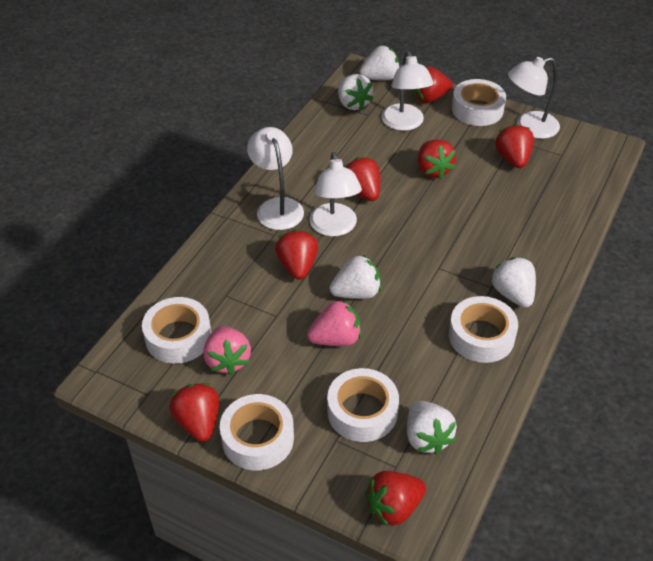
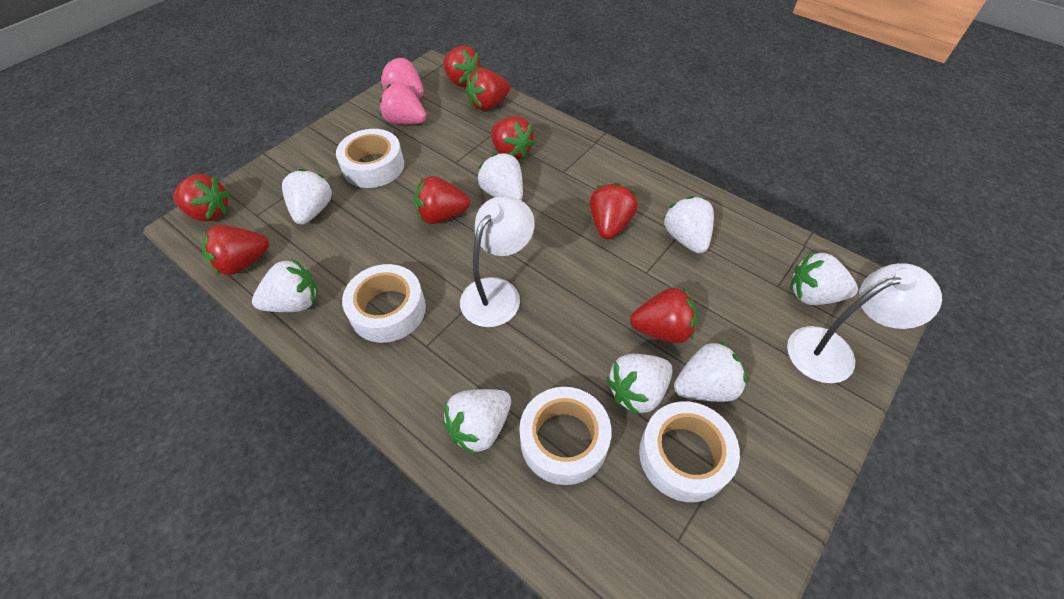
red strawberry: [169,383,219,442] [275,229,318,280] [344,157,380,201] [365,471,426,527] [413,66,453,103] [418,140,456,179] [495,124,534,168] = 7 -> [173,174,229,221] [202,225,269,275] [414,176,470,224] [443,46,481,87] [466,68,510,111] [491,116,535,160] [590,183,638,239] [630,288,698,343] = 8
white lamp: [247,127,304,230] [310,152,362,236] [381,51,434,131] [508,57,560,139] = 4 -> [460,196,535,327] [787,263,942,383] = 2
white strawberry: [330,255,381,299] [338,74,373,110] [359,46,400,80] [407,401,457,455] [490,257,536,308] = 5 -> [252,259,318,312] [282,169,332,225] [443,389,511,455] [477,153,523,200] [606,354,673,415] [664,196,714,253] [674,341,747,402] [790,252,858,305] = 8
white tape: [142,297,211,364] [220,394,294,470] [327,368,399,442] [449,296,518,363] [452,79,506,126] = 5 -> [336,129,404,188] [342,264,426,343] [519,387,612,485] [639,401,740,502] = 4

